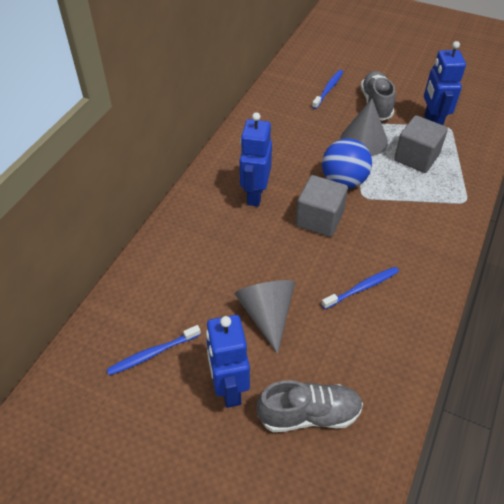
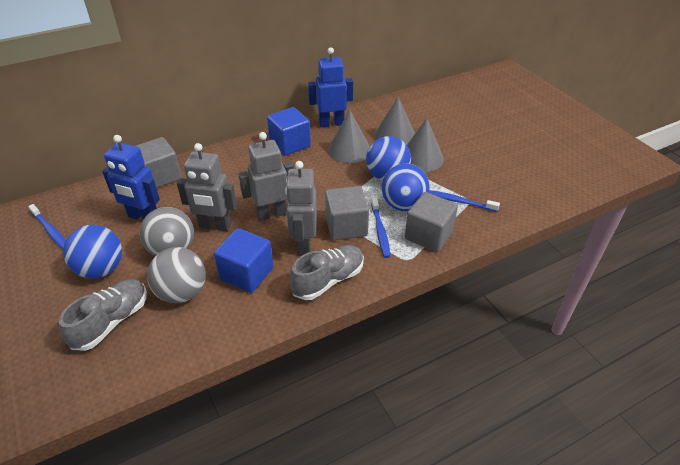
blue ball: [322,138,372,189] = 1 -> [63,225,122,279] [366,136,411,181] [382,164,430,211] = 3
blue cube: none = 0 -> [214,228,273,293] [267,107,311,156] = 2
blue robot: [206,315,250,408] [240,112,272,206] [424,41,466,125] = 3 -> [102,135,160,220] [308,47,353,127] = 2
grey ball: none = 0 -> [139,207,194,256] [147,247,206,303] = 2
grey cone: [234,280,295,354] [340,99,388,156] = 2 -> [328,110,370,163] [374,96,415,145] [407,118,444,172] = 3
grey cube: [296,175,348,237] [394,115,448,173] = 2 -> [136,137,182,188] [325,186,369,240] [405,192,458,252] = 3
grey robot: none = 0 -> [177,143,237,231] [238,132,294,221] [285,161,317,255] = 3

